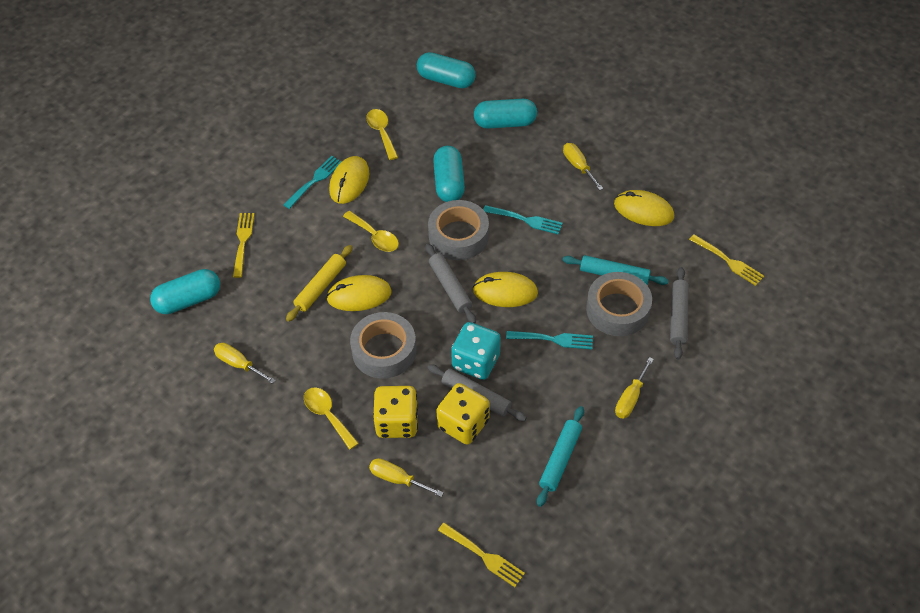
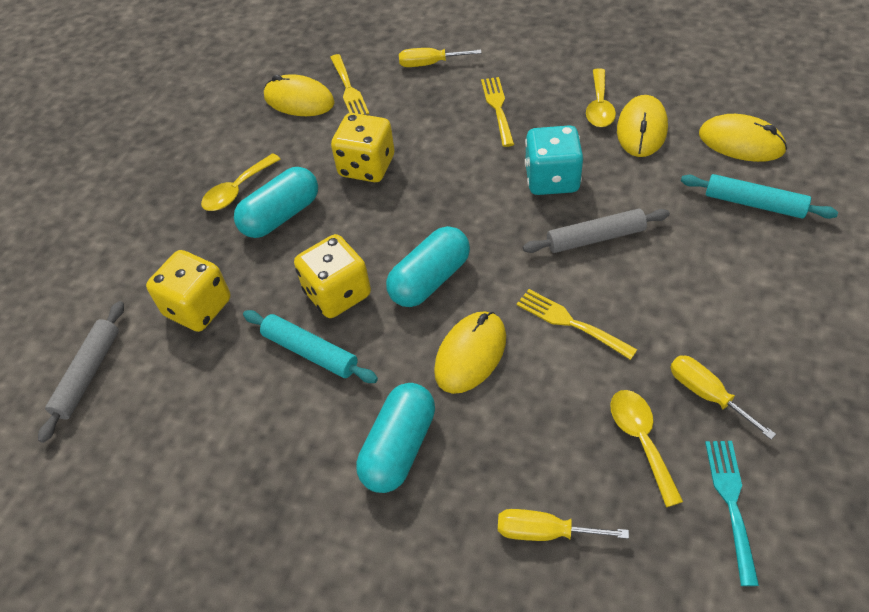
grey rolling pin: [426,244,476,323] [427,364,527,421] [670,267,689,359] = 3 -> [38,301,124,443] [523,208,670,253] = 2
grey tape: [350,312,416,379] [428,200,489,260] [586,272,652,336] = 3 -> none = 0
turquoise capsule: [150,269,220,314] [417,52,476,88] [433,146,465,202] [474,99,537,129] = 4 -> [234,167,318,238] [356,383,435,493] [386,226,470,307] = 3
turquoise fork: [283,156,342,209] [483,205,563,235] [506,331,593,349] = 3 -> [705,441,759,586] = 1
yellow dice: [373,386,418,438] [436,383,490,445] = 2 -> [146,250,231,332] [294,234,371,318] [331,113,395,182] = 3
yellow rolling pin: [286,245,353,322] = 1 -> none = 0
yellow screwdriver: [214,343,276,384] [369,458,444,497] [563,143,603,190] [615,357,654,419] = 4 -> [399,48,481,67] [498,509,629,541] [670,355,776,440] = 3

